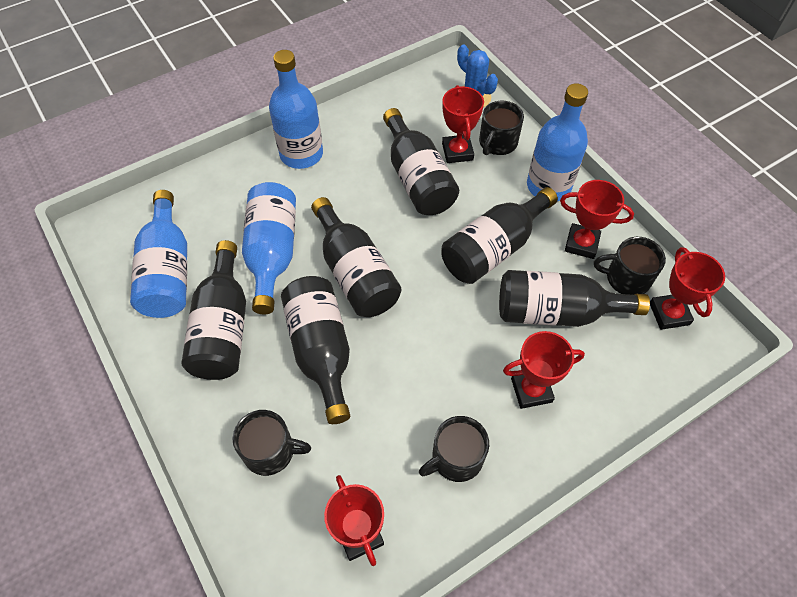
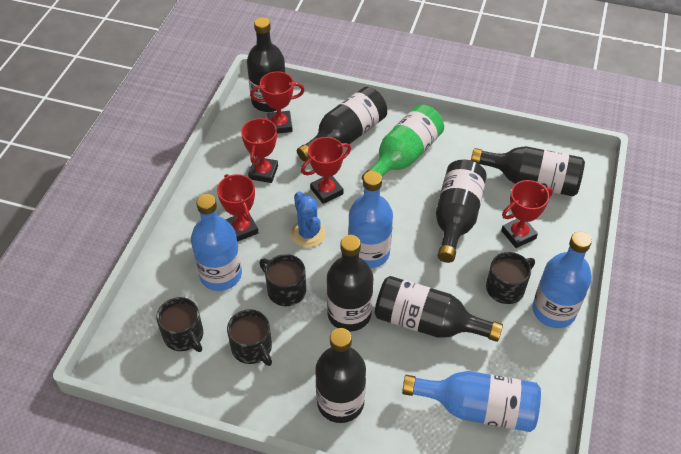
black bottle: [181,240,246,380] [281,276,350,424] [311,197,401,317] [383,108,459,215] [441,187,558,284] [499,270,650,327] = 6 -> [247,17,286,112] [297,87,387,162] [315,328,366,423] [327,235,373,331] [375,276,503,342] [436,160,487,263] [471,146,585,196] = 7
green bottle: none = 0 -> [362,104,444,180] = 1

